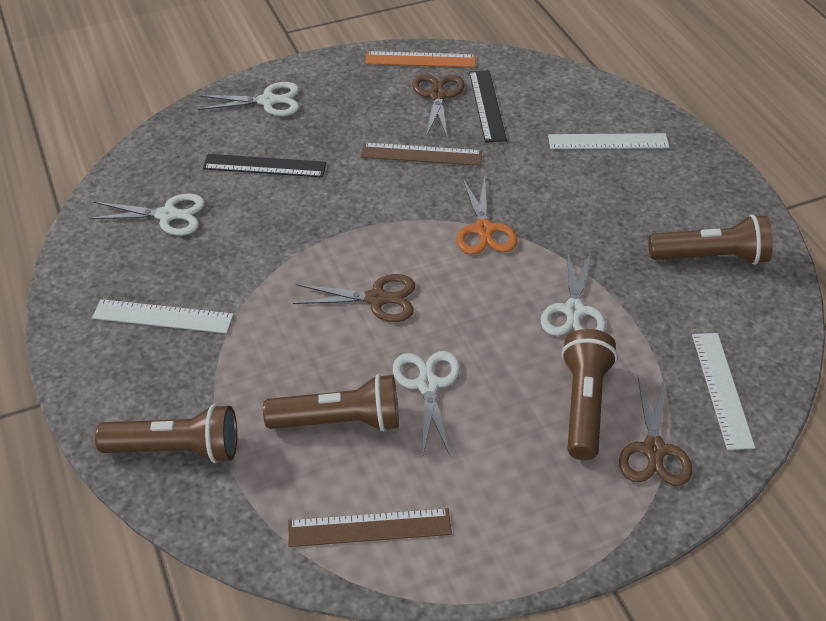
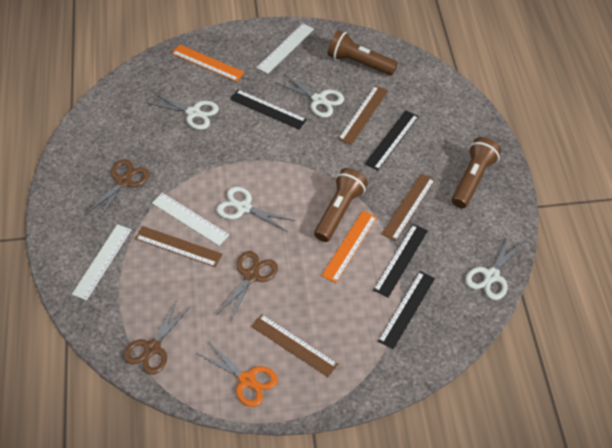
black ruler: [203,154,327,177] [469,70,507,143] = 2 -> [230,90,307,130] [365,110,419,171] [373,224,428,298] [378,271,435,349] = 4
brown flashlight: [95,404,237,463] [263,374,399,432] [561,329,618,460] [648,214,773,265] = 4 -> [314,168,368,242] [328,30,398,75] [452,137,501,208] = 3
brown ruler: [288,508,452,547] [361,142,482,166] = 2 -> [135,226,223,267] [251,314,338,377] [338,86,388,145] [382,173,435,241] = 4
orange ruler: [365,51,475,67] = 1 -> [172,44,245,82] [321,211,377,283] = 2

